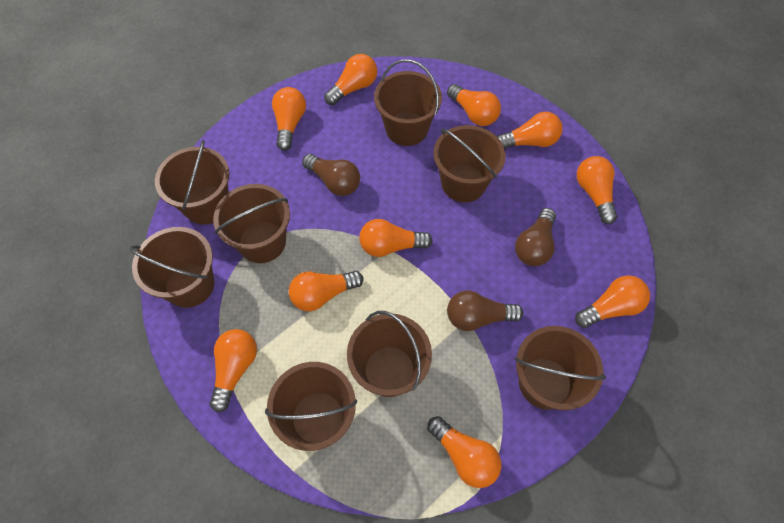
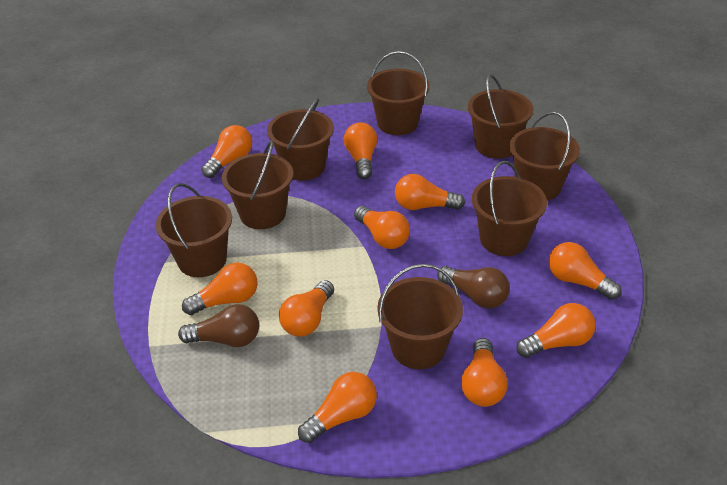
brown light bulb: [302,154,360,196] [447,291,523,331] [515,208,556,266] = 3 -> [178,304,259,347] [437,266,510,308] = 2

